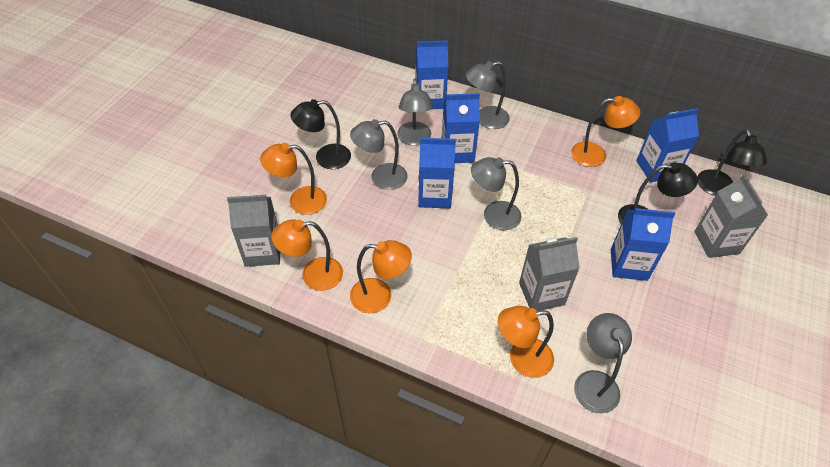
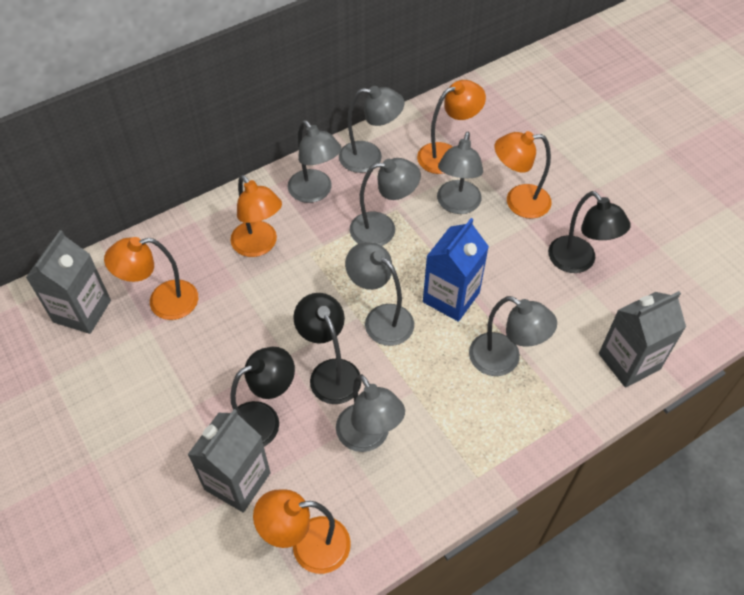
blue carton: [415,41,448,109] [418,138,456,208] [442,93,480,163] [611,208,675,281] [636,108,699,183] = 5 -> [423,218,489,322] = 1
grey lamp: [350,119,407,190] [397,78,433,146] [466,61,510,129] [471,157,521,230] [574,313,632,413] = 5 -> [288,120,342,203] [336,374,405,452] [339,86,405,173] [345,242,414,346] [350,158,421,246] [437,132,483,214] [469,296,557,376] = 7

